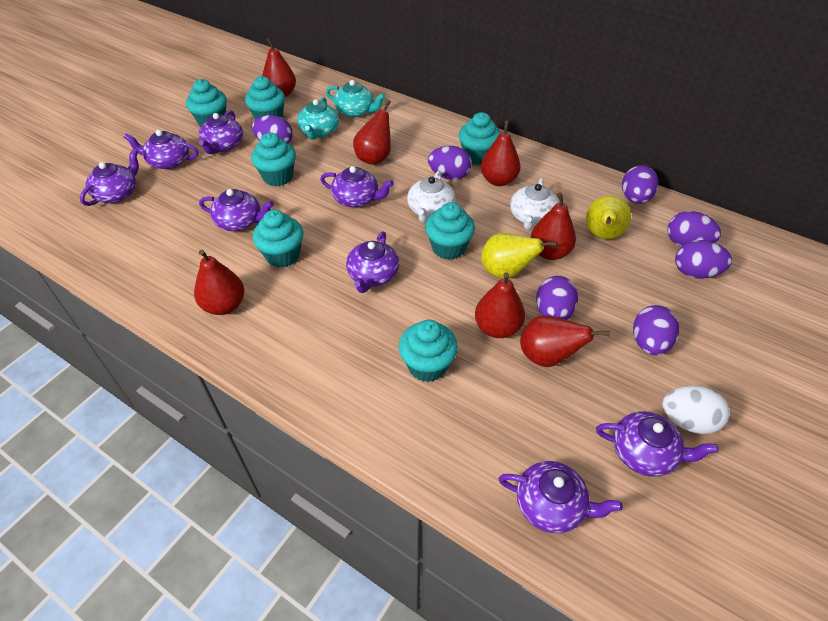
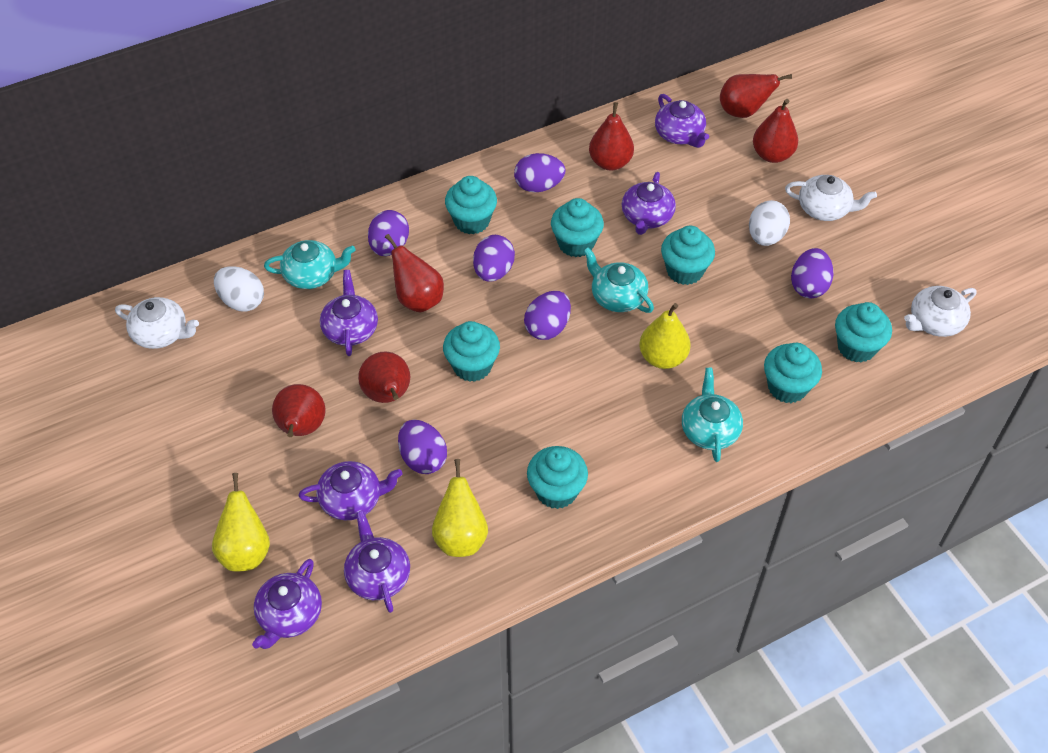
purple egg: [252,115,293,144] [428,146,472,180] [536,276,578,320] [622,165,658,204] [633,305,679,356] [667,211,721,246] [675,240,732,279] = 7 -> [368,210,409,256] [398,420,447,474] [473,235,515,282] [514,153,566,192] [524,291,571,340] [791,248,833,298] = 6
purple teapot: [80,149,139,206] [123,130,198,169] [199,110,243,154] [199,189,274,231] [320,166,394,207] [346,232,399,293] [499,461,623,533] [596,411,718,477] = 8 -> [252,559,322,649] [299,461,403,520] [320,270,378,356] [344,510,410,613] [622,172,676,235] [655,94,709,148] = 6
red pear: [194,250,245,315] [262,38,296,97] [353,100,391,165] [475,272,525,338] [481,120,521,186] [520,315,610,367] [531,192,576,260] = 7 -> [272,384,326,437] [358,352,410,403] [385,234,444,313] [589,102,634,170] [720,74,792,118] [753,99,798,163] = 6
turquoise teapot: [297,97,339,140] [326,80,386,118] = 2 -> [264,240,356,289] [583,248,654,313] [682,368,743,462] = 3
white egg: [662,386,730,434] = 1 -> [214,266,264,312] [749,200,790,246] = 2
white teapot: [407,171,455,223] [510,178,559,230] = 2 -> [115,297,199,349] [785,175,877,221] [904,286,976,337] = 3
yellow pear: [481,233,557,278] [586,196,631,239] = 2 -> [212,473,270,572] [432,459,488,557] [639,303,690,369] = 3

